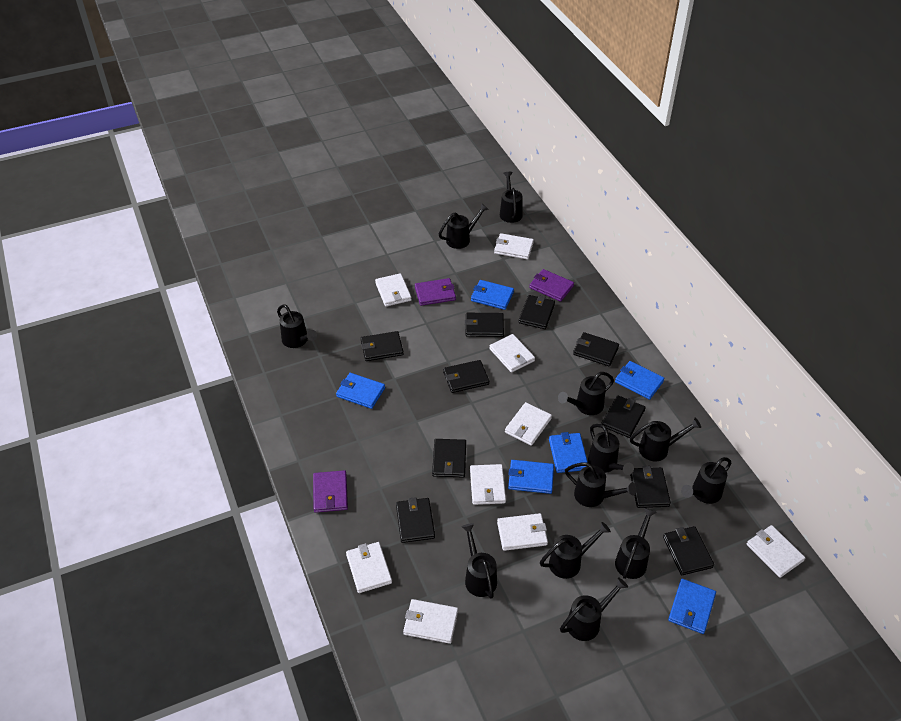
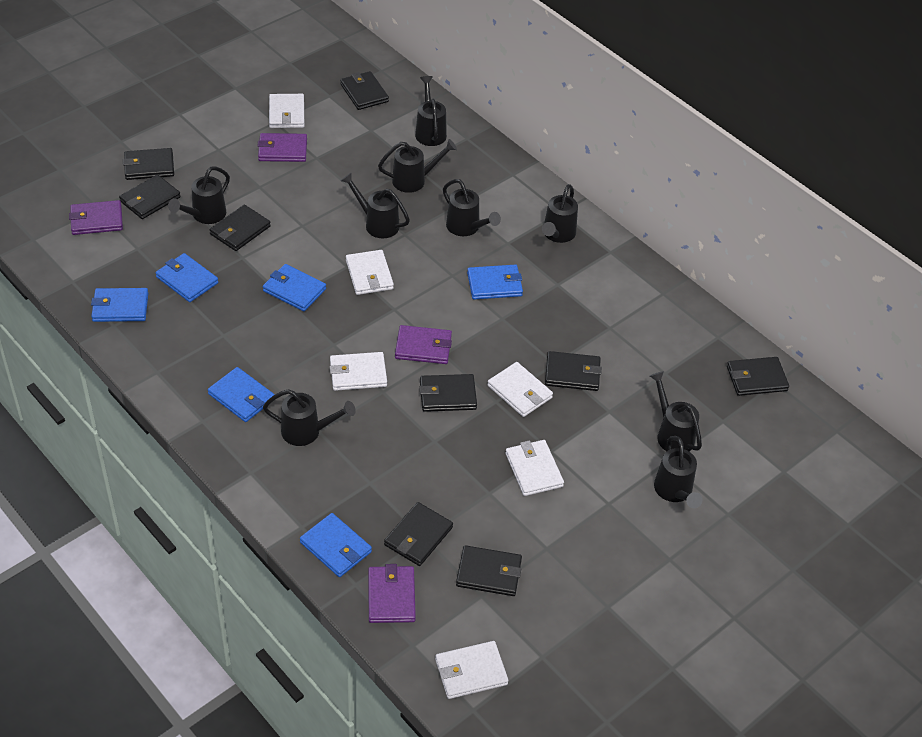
black wallet: [361,331,404,361] [396,497,435,543] [432,439,466,477] [443,360,489,393] [465,313,504,337] [519,295,555,329] [573,332,619,366] [602,395,646,438] [630,466,671,508] [663,526,714,575] = 10 -> [119,175,181,219] [123,148,174,180] [209,205,271,251] [340,71,389,110] [384,502,453,566] [419,374,477,412] [456,545,522,596] [545,351,602,391] [727,357,789,396] = 9
black watering can: [277,304,317,348] [439,203,489,249] [461,523,497,599] [500,172,523,223] [540,522,611,579] [558,372,614,415] [560,577,628,641] [565,462,637,507] [588,424,634,475] [615,508,657,579] [630,418,701,461] [681,457,732,504] = 12 -> [168,166,230,224] [263,389,356,446] [341,173,410,238] [378,139,457,193] [415,76,447,146] [443,179,501,236] [542,184,578,243] [650,371,702,452] [654,436,703,508] = 9
purple wallet: [313,470,348,513] [415,278,456,306] [529,269,574,302] = 3 -> [69,200,123,235] [258,133,307,162] [368,564,416,623] [395,325,452,364] = 4
white wallet: [346,542,392,593] [375,273,412,307] [403,599,458,644] [470,464,506,505] [489,334,535,373] [494,233,534,260] [497,513,548,551] [505,402,552,446] [747,525,805,578] = 9 -> [269,94,304,128] [330,352,387,391] [346,250,394,295] [435,641,508,699] [487,362,553,417] [505,440,564,496] = 6

